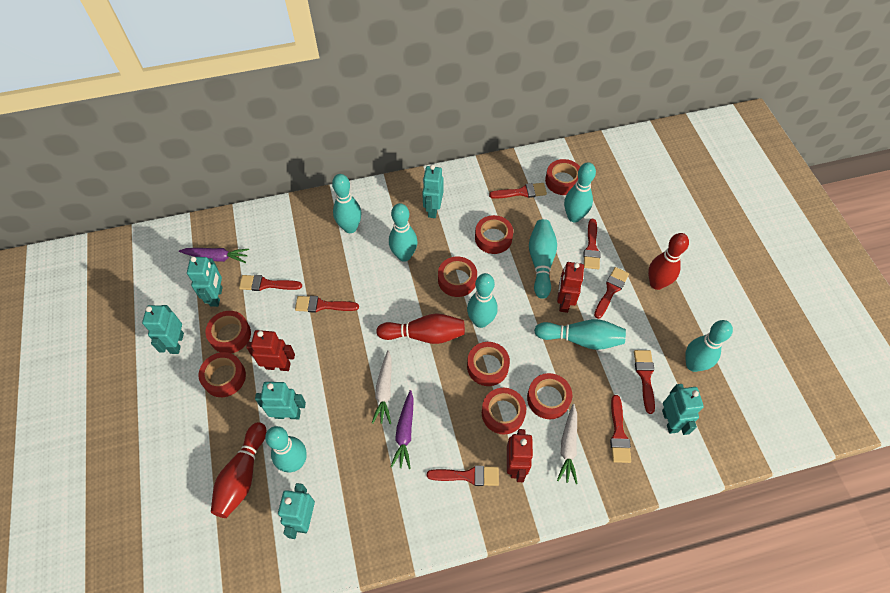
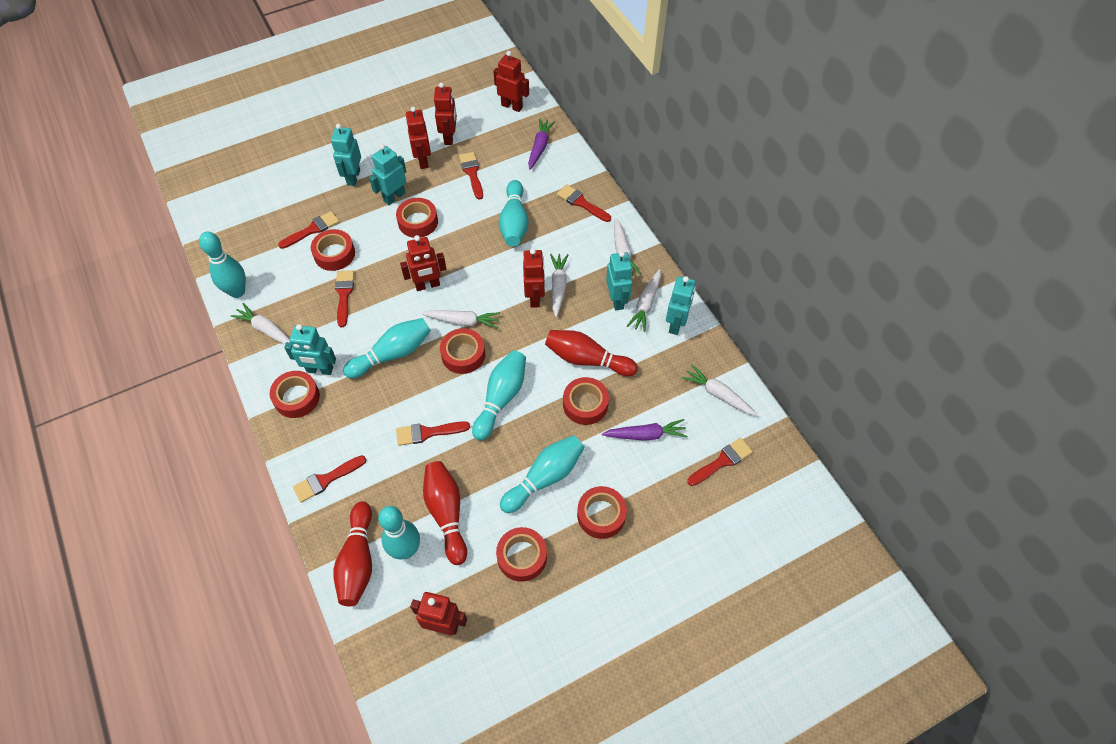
red brush: [239,275,302,291] [295,296,359,313] [427,465,499,486] [489,183,547,199] [583,219,601,269] [594,267,629,319] [610,395,631,463] [634,350,655,414] = 8 -> [278,211,339,249] [293,455,366,503] [335,270,354,327] [396,421,470,446] [459,152,483,200] [557,184,611,222] [687,438,753,486] = 7
red robot: [246,330,295,371] [507,429,534,482] [557,262,584,313] = 3 -> [400,235,446,291] [405,107,431,169] [410,592,467,635] [434,82,457,145] [493,51,529,112] [523,248,545,308] = 6
red tape: [199,352,246,397] [205,311,251,353] [438,257,477,297] [467,342,510,386] [475,215,513,254] [482,388,526,434] [527,373,572,419] [545,159,580,195] = 8 -> [270,371,320,418] [311,229,355,271] [396,198,438,238] [440,328,485,374] [496,527,547,582] [563,377,609,425] [577,486,627,539] = 7
turquoise bowling pin: [265,426,307,472] [332,174,361,233] [389,203,417,262] [467,273,498,328] [529,219,557,299] [534,319,626,350] [564,162,596,222] [685,320,733,372] = 8 -> [199,231,246,298] [343,318,431,378] [378,506,420,560] [472,350,526,440] [499,180,528,247] [500,435,585,513] = 6
turquoise robot: [142,305,184,354] [187,257,222,307] [255,382,306,419] [278,483,315,539] [422,164,443,218] [662,384,704,435] = 6 -> [284,324,336,375] [331,124,361,186] [369,144,407,205] [606,251,633,310] [666,276,696,335] = 5
white carrot: [372,350,391,424] [557,404,578,484] = 2 -> [230,303,290,345] [421,310,500,329] [550,254,568,317] [614,218,641,276] [627,269,661,332] [682,364,758,416] = 6

